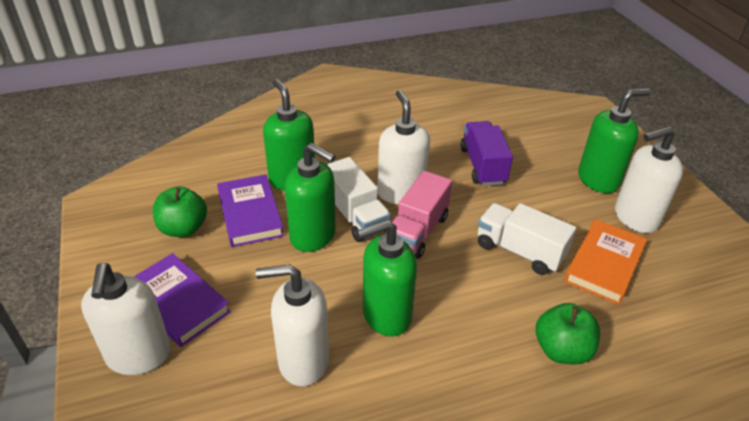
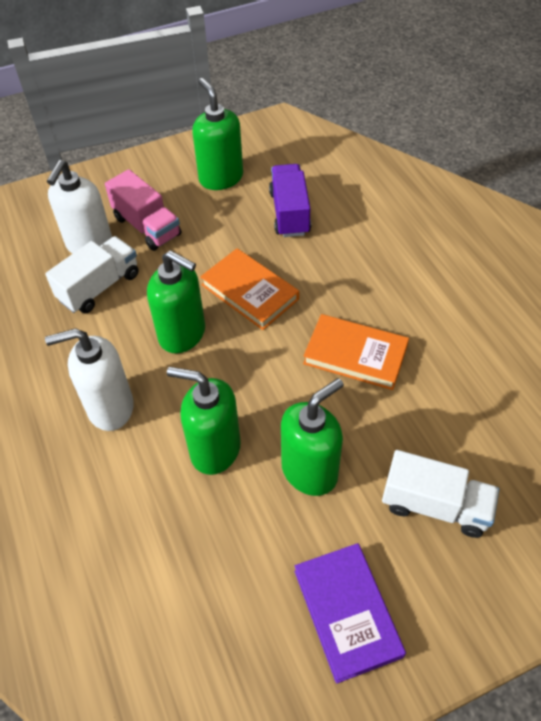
green apple: [153,186,207,237] [536,303,600,365] = 2 -> none = 0
orange book: [564,219,647,305] = 1 -> [200,248,299,330] [303,314,409,390] = 2
purple book: [134,253,231,347] [217,175,284,247] = 2 -> [294,543,406,684] = 1
white soap dispenser: [81,263,171,375] [256,264,329,386] [377,90,430,204] [615,126,683,233] = 4 -> [45,328,134,431] [47,160,112,254] = 2

